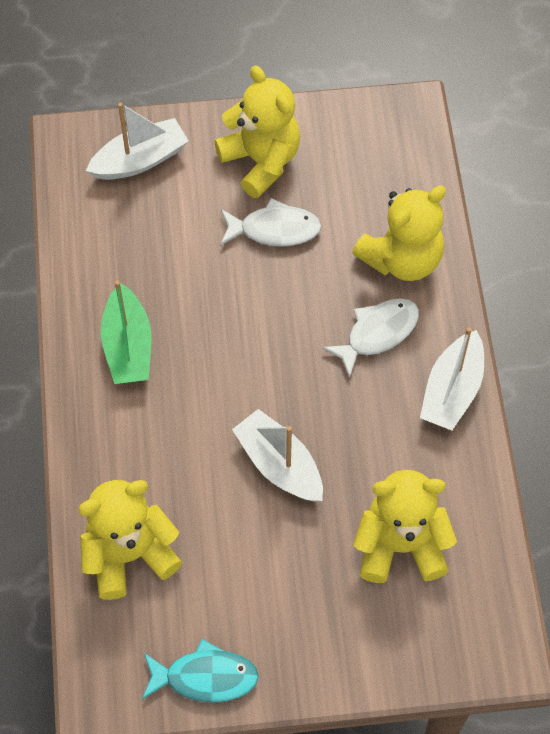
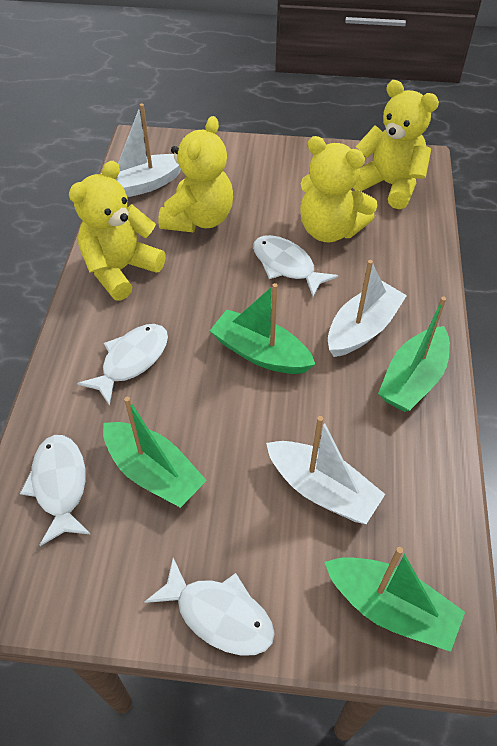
green boat: [101,280,152,384] = 1 -> [103,397,207,508] [210,283,315,374] [325,547,465,652] [378,297,450,412] = 4
turquoise fish: [142,639,259,702] = 1 -> none = 0
white fish: [220,198,322,246] [322,298,419,378] = 2 -> [20,435,91,546] [77,324,168,406] [144,558,275,656] [253,235,338,297] = 4

